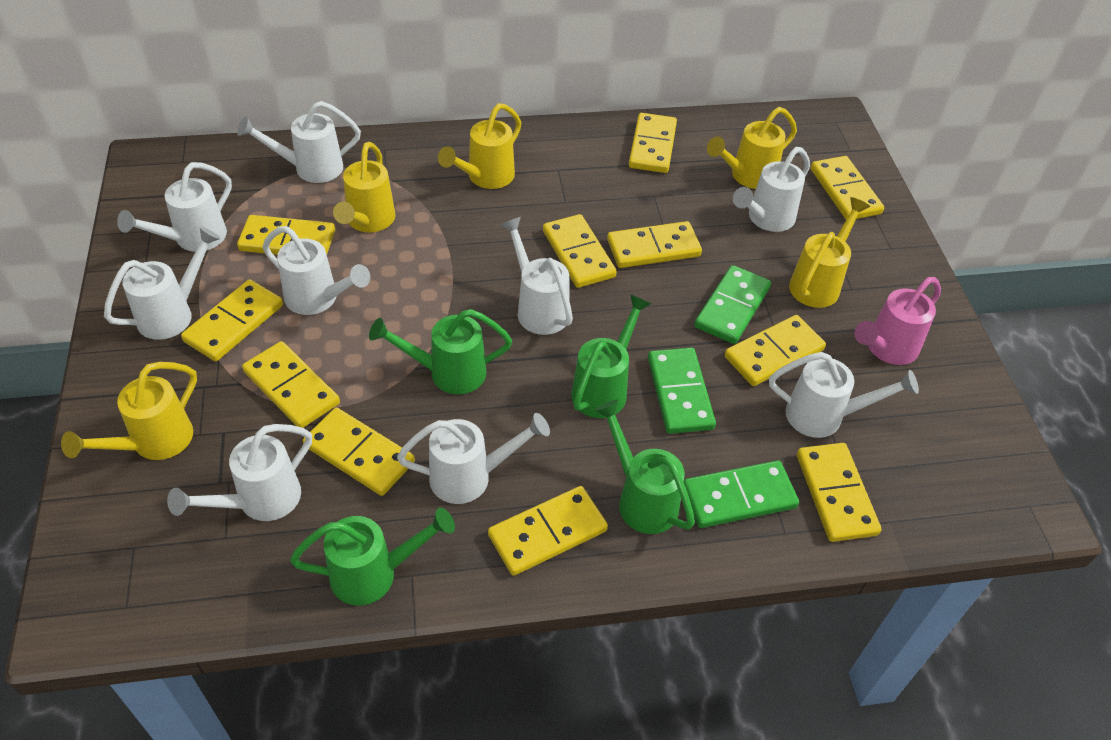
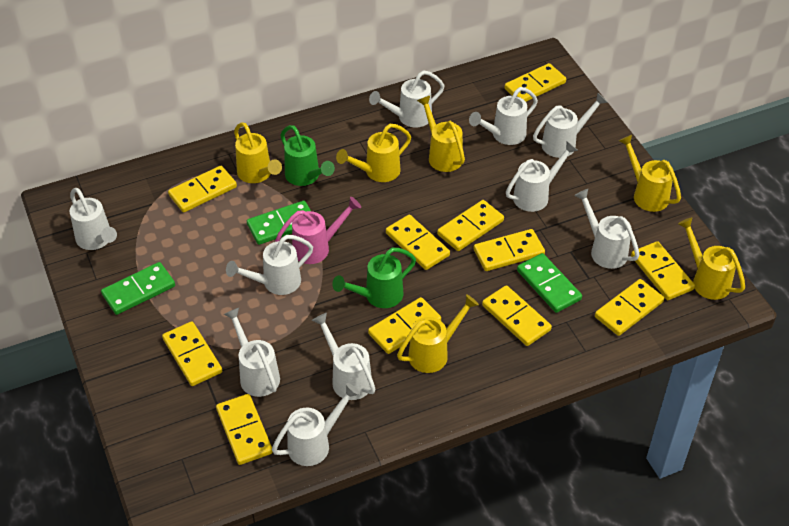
green watering can: [290,508,455,606] [369,309,512,394] [571,294,651,418] [594,399,695,534] = 4 -> [280,125,335,186] [332,248,416,308] = 2
white watering can: [104,226,221,340] [117,162,232,252] [167,424,312,521] [237,101,361,183] [263,226,370,315] [397,413,550,504] [500,217,573,335] [733,147,810,232] [769,352,919,438] = 9 -> [70,188,117,250] [224,308,280,397] [226,235,313,295] [272,383,360,466] [312,313,376,400] [369,70,445,128] [469,87,538,145] [506,141,578,212] [533,93,608,158] [574,189,639,269] = 10
yellow watering can: [61,362,197,460] [333,142,396,232] [438,103,521,189] [707,107,797,189] [789,197,870,308] = 5 -> [234,122,282,183] [336,124,411,182] [397,294,479,373] [417,96,465,172] [619,135,681,212] [678,217,745,300] = 6

